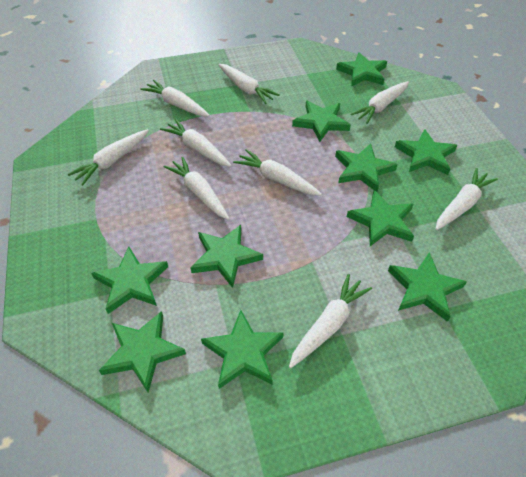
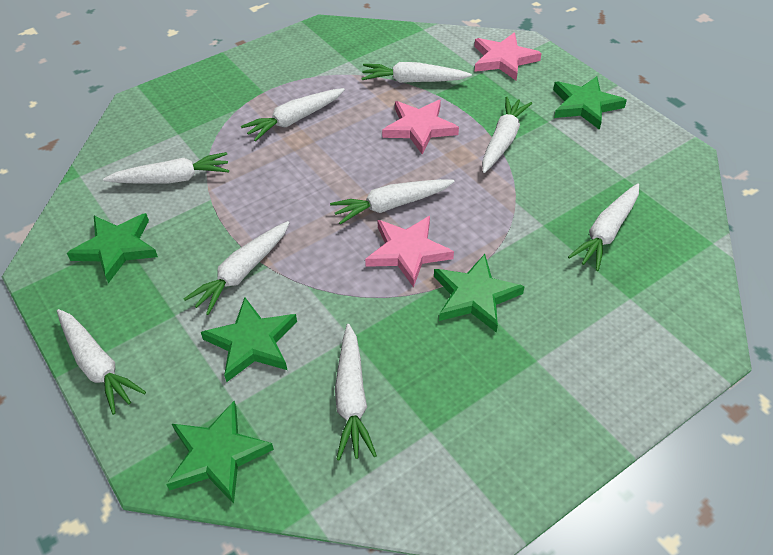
green star: [91,247,168,314] [99,311,186,393] [191,225,263,288] [201,310,284,389] [292,101,351,142] [335,144,397,192] [336,52,387,86] [347,190,414,246] [388,252,467,322] [395,129,457,175] = 10 -> [67,213,158,283] [166,401,274,504] [201,297,297,382] [434,254,525,333] [553,76,627,130] = 5
pink star: none = 0 -> [365,216,454,287] [382,100,459,154] [474,33,542,80] = 3

